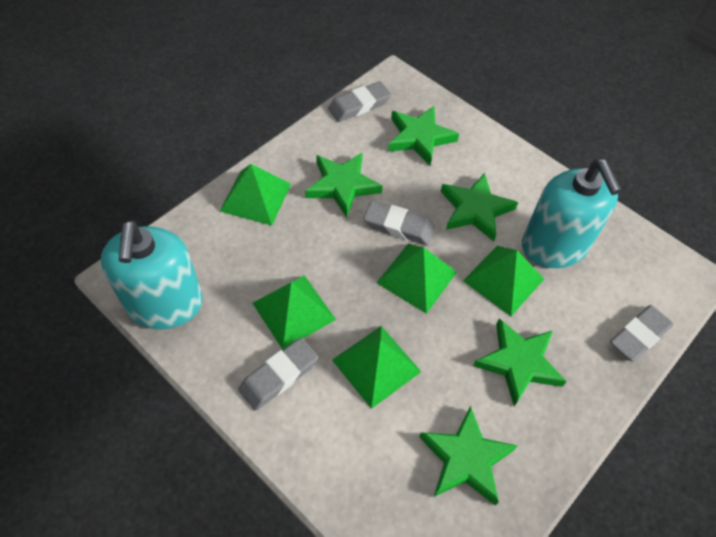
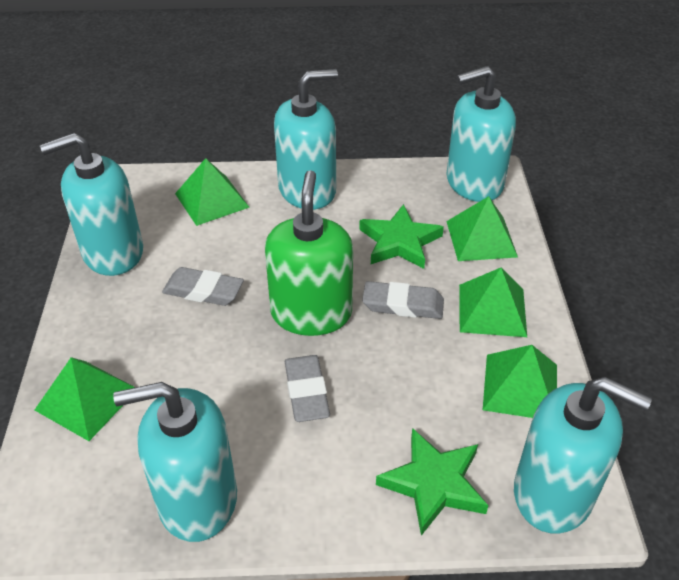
green soap dispenser: none = 0 -> [265,170,353,336] = 1
green star: [305,152,383,217] [388,106,459,166] [419,405,517,506] [441,173,518,241] [473,319,567,406] = 5 -> [359,204,444,269] [376,428,489,536] = 2
grey eraser: [238,338,318,411] [328,81,391,122] [364,200,435,245] [610,305,674,362] = 4 -> [162,267,244,306] [285,355,330,422] [362,281,444,319] = 3
turquoise soap dispenser: [101,221,203,329] [522,160,622,268] = 2 -> [40,133,143,276] [113,382,237,542] [274,69,338,210] [446,66,516,202] [514,377,652,534] = 5

